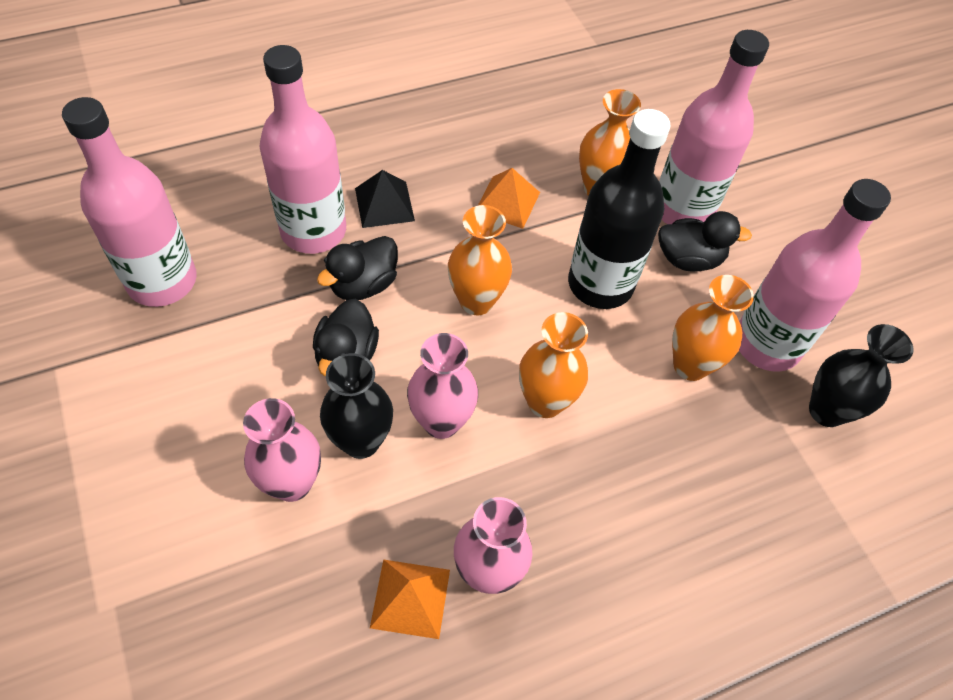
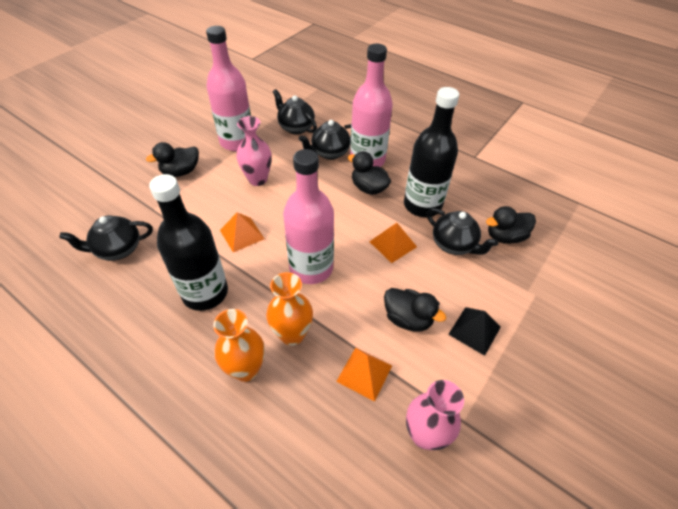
black bottle: [568,109,671,309] = 1 -> [149,174,228,311] [404,87,459,217] = 2
black duck: [313,299,379,376] [317,236,398,300] [658,211,752,272] = 3 -> [146,142,199,177] [348,151,391,195] [384,288,446,332] [486,206,536,244] = 4
black teapot: none = 0 -> [59,215,153,261] [273,89,317,135] [299,120,351,160] [427,208,498,255] = 4
black vase: [320,353,393,459] [809,324,913,427] = 2 -> none = 0
orange pyramid: [370,559,450,639] [478,168,540,229] = 2 -> [220,213,264,252] [336,348,392,402] [369,223,417,263] = 3
orange vase: [448,205,512,315] [519,312,588,418] [579,89,641,196] [672,275,754,381] = 4 -> [213,309,265,382] [266,272,313,346] = 2
pink bottle: [62,97,197,307] [260,45,346,254] [659,30,769,224] [739,179,891,372] = 4 -> [206,26,251,151] [283,149,334,284] [350,44,393,167] = 3
pink vase: [243,398,321,502] [407,333,478,439] [454,497,532,594] = 3 -> [236,116,272,186] [406,380,464,450] = 2

